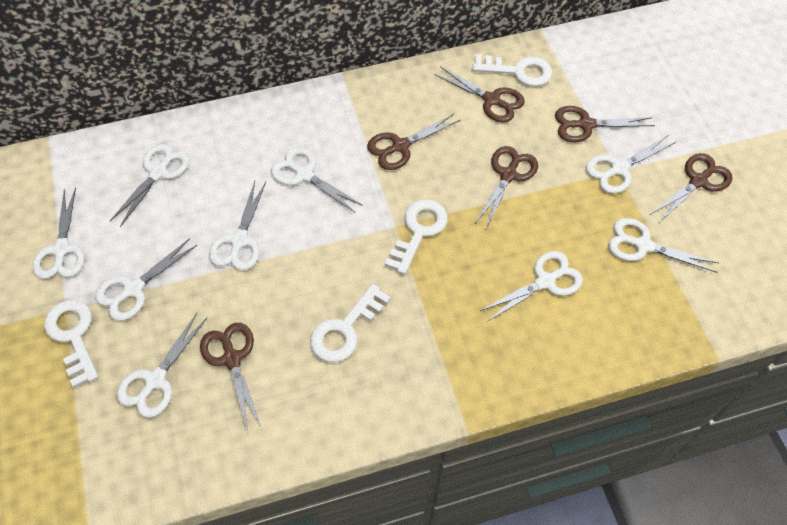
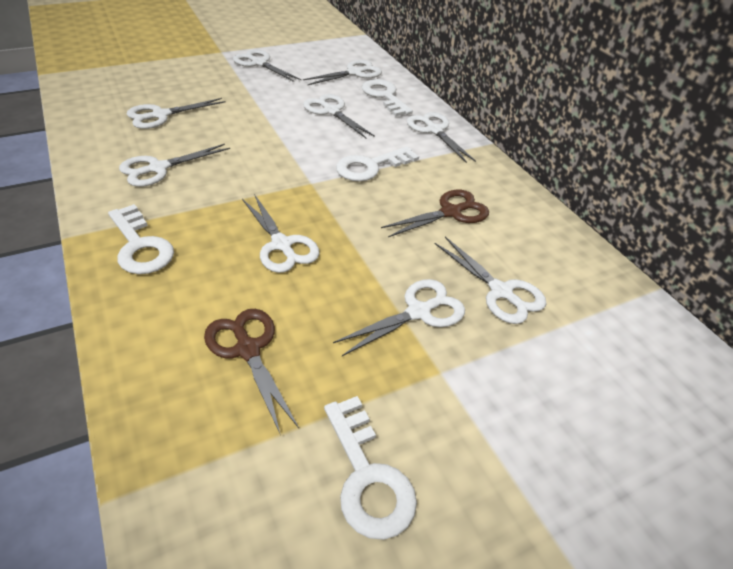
brown scissors: [200,323,261,432] [367,114,461,170] [434,66,525,122] [475,146,538,228] [555,106,655,142] [649,153,733,222] = 6 -> [204,309,299,433] [381,190,489,237] = 2

